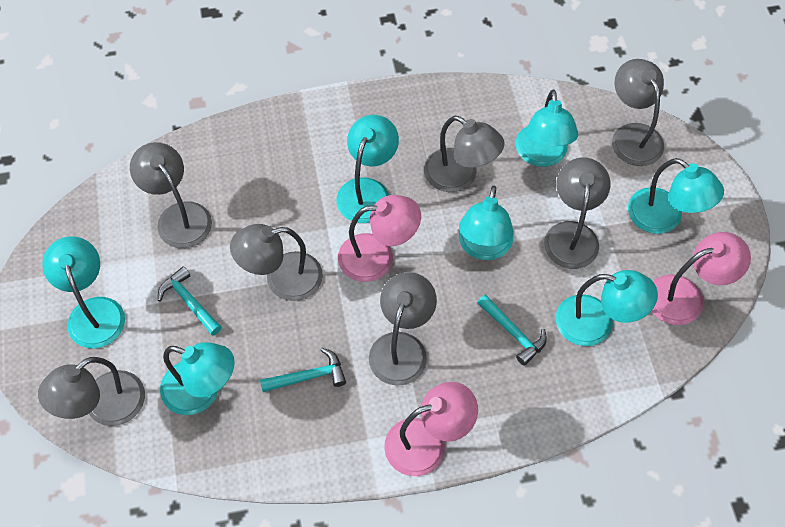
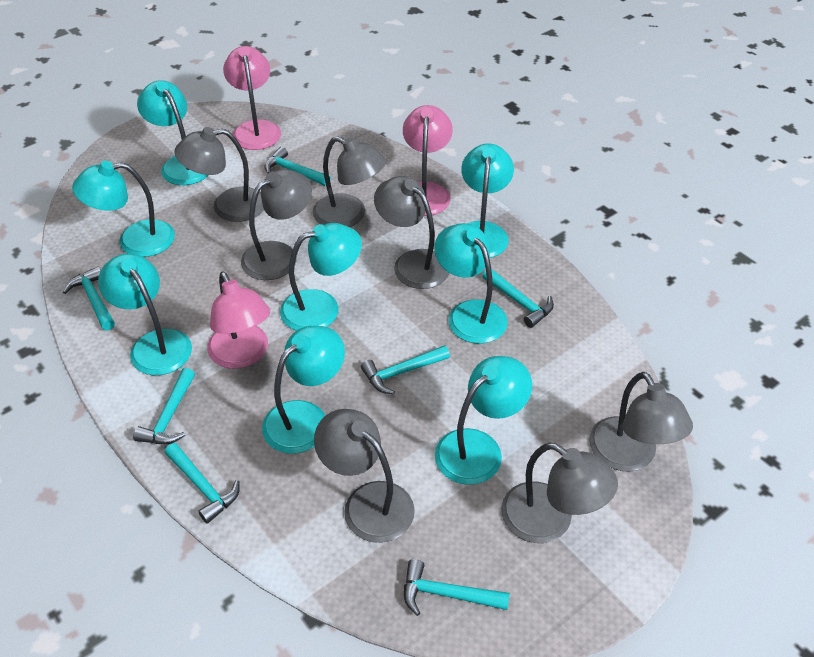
turquoise hammer: [158,266,222,335] [260,348,346,392] [477,294,547,366] = 3 -> [63,266,115,330] [133,368,195,444] [165,443,240,524] [264,147,331,186] [361,345,450,394] [404,559,510,616] [482,269,554,328] = 7
turquoise lamp: [42,236,125,348] [160,342,235,415] [336,115,399,223] [459,186,513,260] [516,89,578,167] [556,270,658,346] [628,158,724,234] = 7 -> [72,161,175,257] [98,253,192,375] [137,80,208,185] [262,326,345,454] [280,223,362,331] [434,223,508,344] [435,356,532,485] [461,143,514,258] = 8

